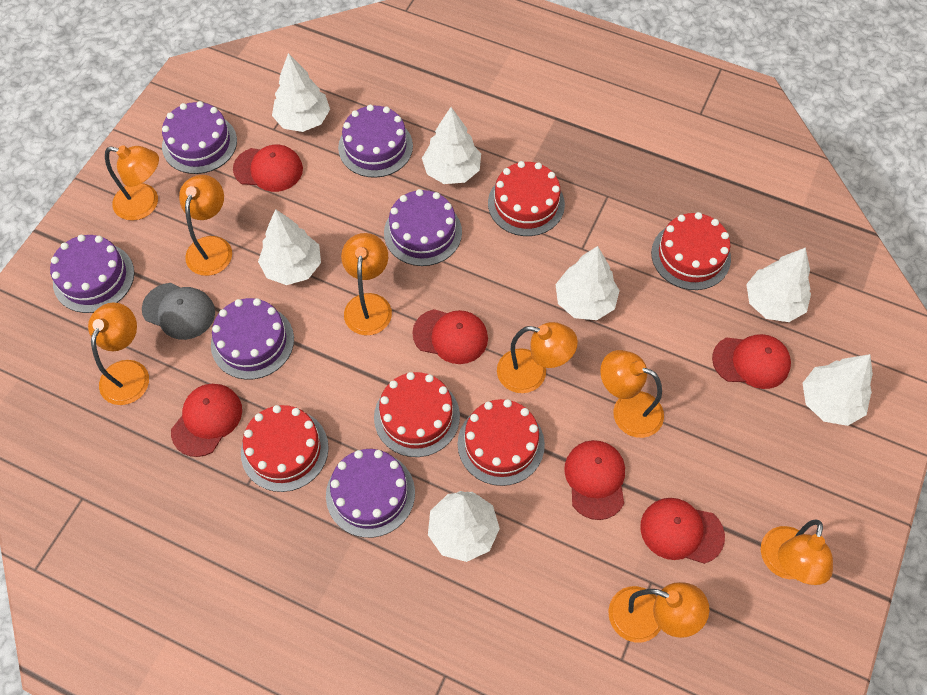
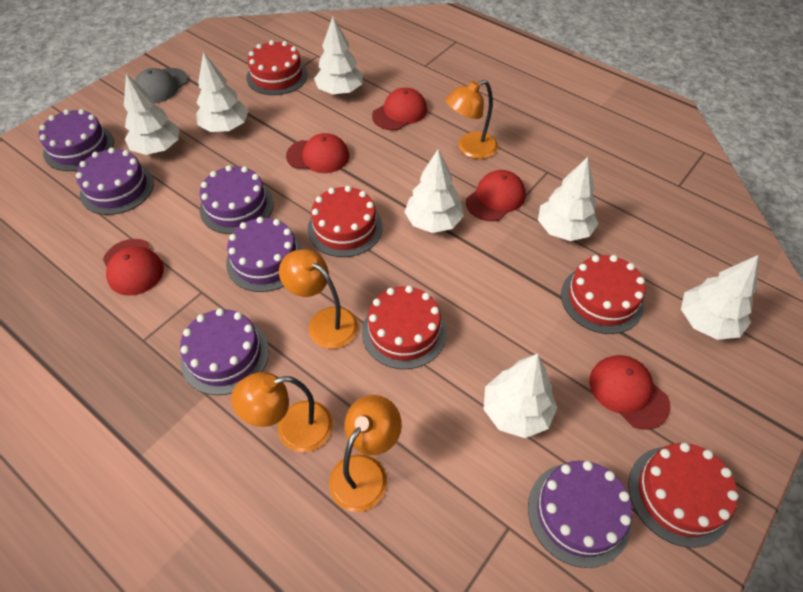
orange lamp: [88,302,149,405] [105,145,159,221] [179,175,232,276] [341,233,392,335] [497,322,578,393] [600,350,664,438] [608,582,710,643] [761,520,833,585] = 8 -> [231,372,333,452] [279,249,358,349] [329,395,402,512] [446,80,498,159] = 4
red cap: [171,384,242,457] [233,145,303,192] [412,309,488,364] [564,440,625,520] [640,498,725,564] [712,334,791,389] = 6 -> [103,239,164,296] [286,133,349,173] [372,88,427,130] [466,170,526,221] [589,355,671,429] = 5

